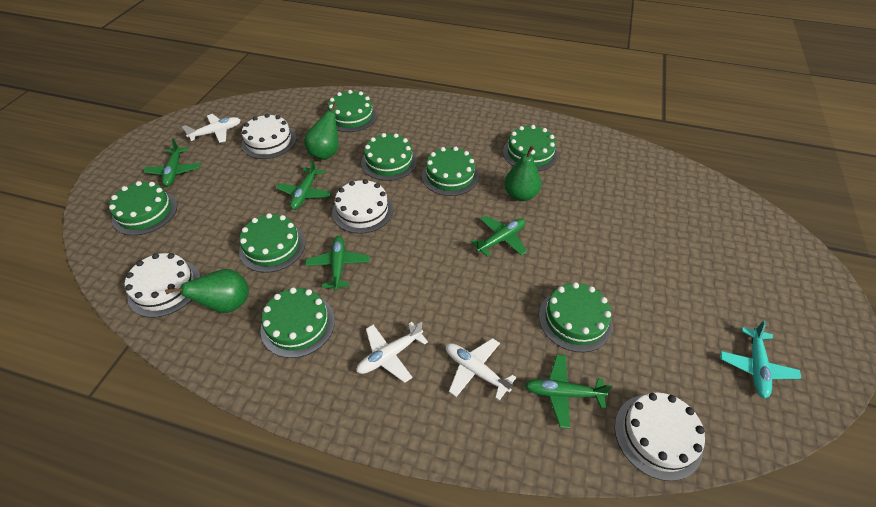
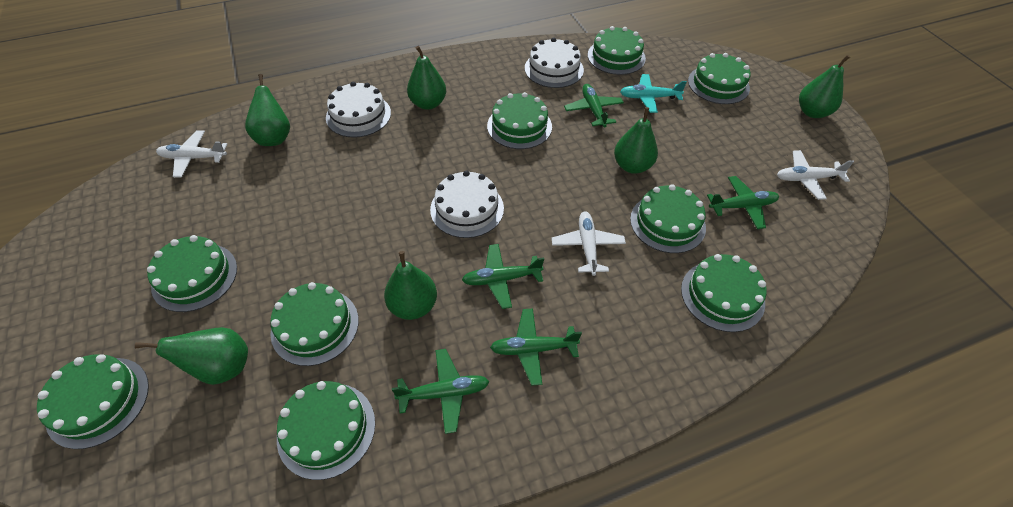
green cake: [109,181,177,235] [239,213,305,273] [261,287,335,358] [328,90,377,132] [361,133,417,181] [422,147,479,196] [503,125,558,171] [539,282,613,352] = 8 -> [37,354,149,449] [147,235,237,312] [270,282,359,366] [277,381,375,480] [487,92,552,149] [588,26,646,75] [630,184,706,253] [681,254,767,332] [688,53,750,104] = 9
green pear: [165,269,249,313] [304,102,338,160] [504,146,541,201] = 3 -> [135,327,248,385] [245,74,290,146] [384,251,437,320] [407,46,446,110] [614,107,658,174] [799,55,850,118] = 6
white cake: [125,253,201,318] [241,114,296,159] [332,179,393,234] [615,393,705,481] = 4 -> [326,82,391,137] [430,170,504,238] [525,37,584,88] = 3

